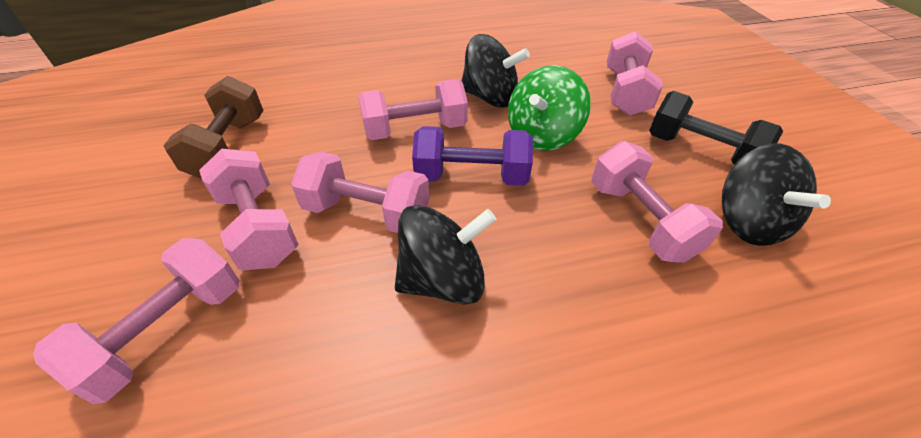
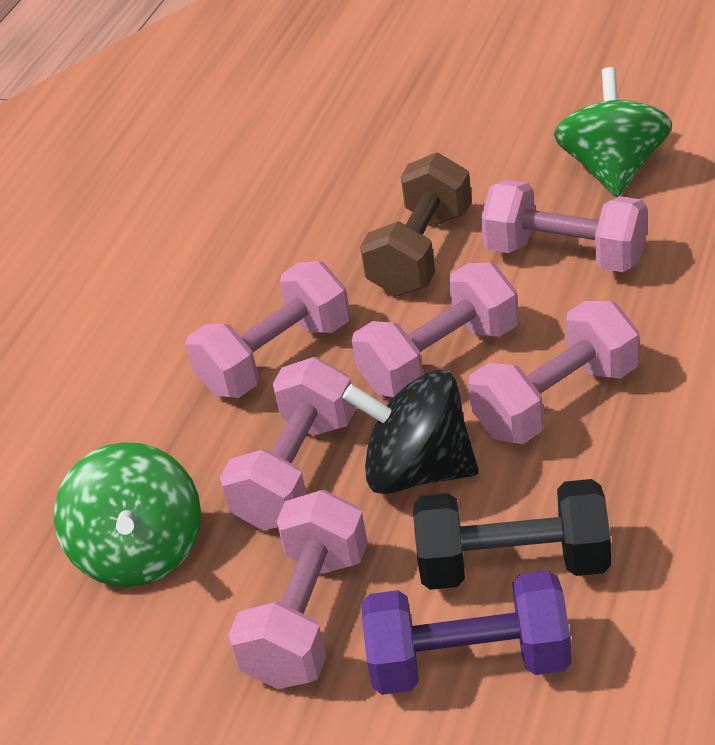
black spinning top: [395,205,496,305] [461,34,530,107] [722,143,831,246] = 3 -> [343,370,479,494] = 1
green spinning top: [508,65,591,151] = 1 -> [54,442,201,587] [554,67,672,197] = 2

